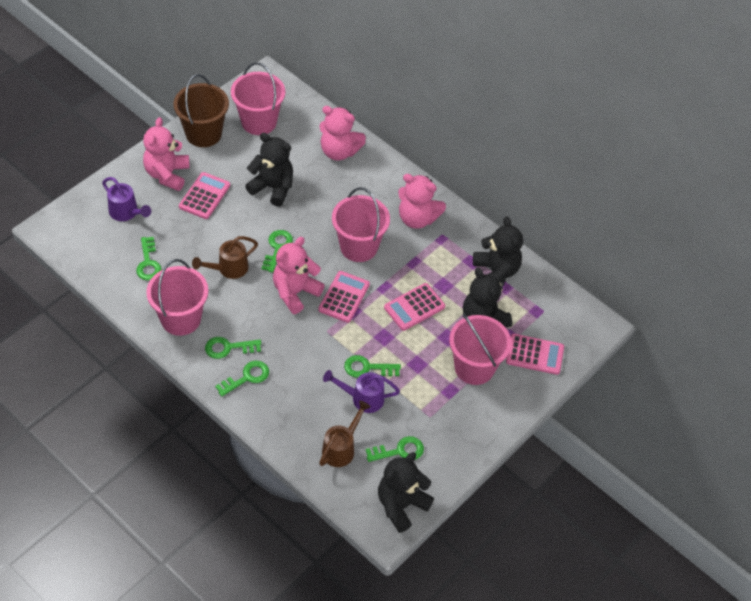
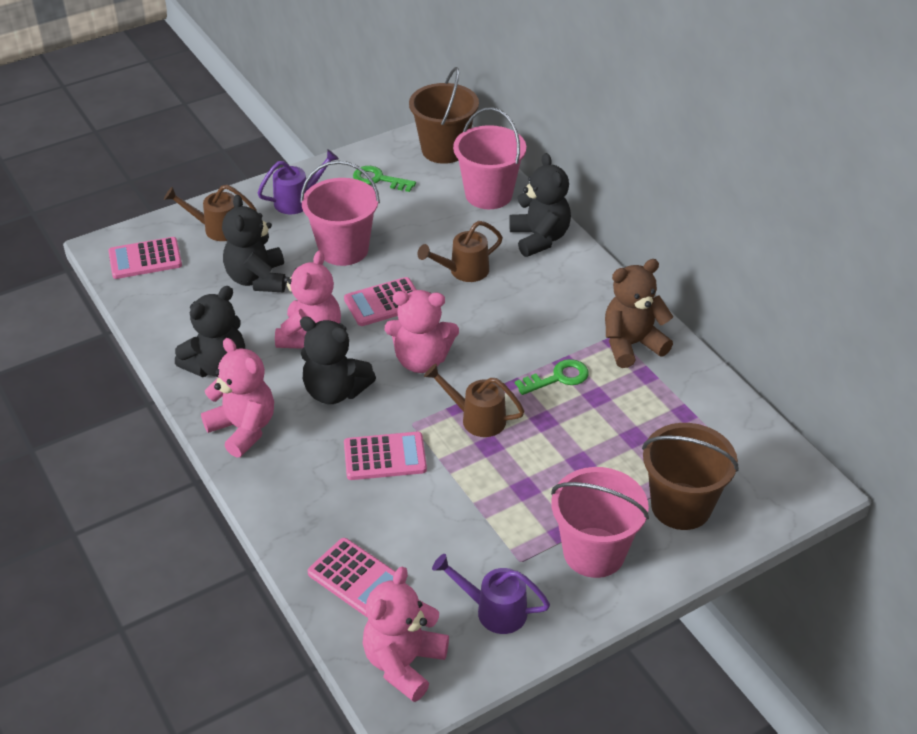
brown bucket: [173,74,229,147] = 1 -> [409,67,479,164] [642,423,739,530] = 2
brown teddy bear: none = 0 -> [605,259,673,368] = 1
brown watering can: [192,236,258,279] [319,400,371,467] = 2 -> [164,185,257,241] [417,221,503,282] [424,364,525,437] = 3
green key: [136,237,162,280] [205,337,261,359] [215,361,269,397] [262,230,293,273] [344,355,401,377] [366,436,424,462] = 6 -> [353,166,416,192] [515,359,589,395] = 2
pink bucket: [146,259,208,336] [231,62,285,135] [332,187,390,262] [449,313,511,385] = 4 -> [300,161,380,266] [453,107,526,209] [551,467,649,578] = 3

